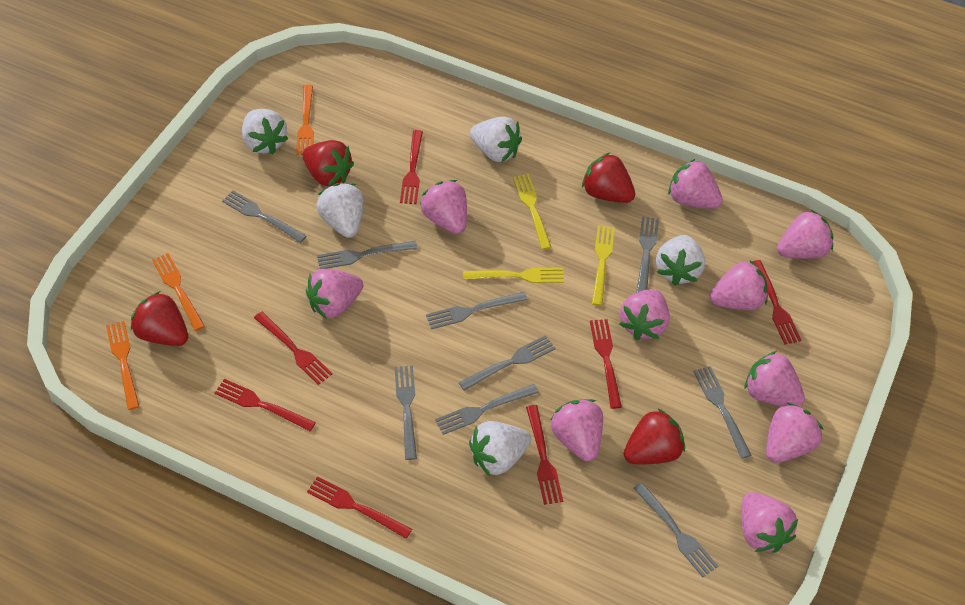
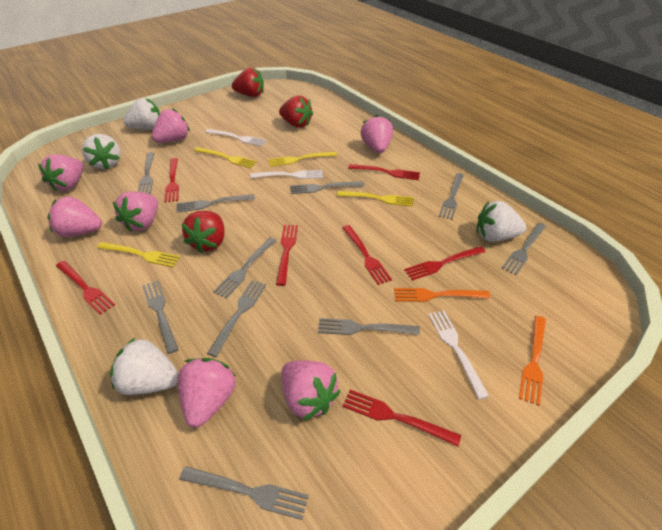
grey fork: [222,190,306,243] [317,241,418,269] [394,365,417,460] [426,292,527,329] [435,384,539,435] [459,335,556,391] [633,482,718,577] [636,216,659,293] [694,366,751,459] = 9 -> [138,152,154,194] [142,280,179,354] [177,194,255,213] [179,466,309,520] [207,280,266,357] [213,237,277,298] [290,182,365,194] [318,318,420,335] [439,173,464,220] [501,223,546,275] = 10
orange fork: [106,321,140,410] [152,253,205,331] [296,85,314,155] = 3 -> [394,288,490,302] [519,316,546,406] = 2
pink strawberry: [306,269,363,319] [420,180,467,234] [551,399,603,462] [619,289,670,340] [668,159,723,209] [709,261,768,310] [741,492,798,553] [744,351,805,407] [766,402,823,463] [777,210,833,259] = 10 -> [38,154,84,192] [47,196,102,237] [113,191,158,232] [152,108,190,143] [178,358,236,428] [281,360,340,421] [361,115,393,153] = 7
red strawberry: [131,291,188,346] [302,140,354,186] [582,153,635,203] [624,408,685,464] = 4 -> [182,211,225,254] [232,67,264,97] [279,95,313,128] = 3
white fork: none = 0 -> [205,129,267,146] [250,170,323,179] [428,310,489,399] = 3
white strawberry: [242,109,288,154] [316,183,364,238] [469,421,531,476] [470,116,522,162] [656,235,705,286] = 5 -> [82,134,121,169] [110,338,179,395] [123,98,160,130] [477,201,526,242] = 4
yellow fork: [463,268,564,283] [513,174,552,250] [592,225,615,306] = 3 -> [97,242,180,267] [194,147,257,168] [268,151,337,167] [337,191,414,207] = 4

